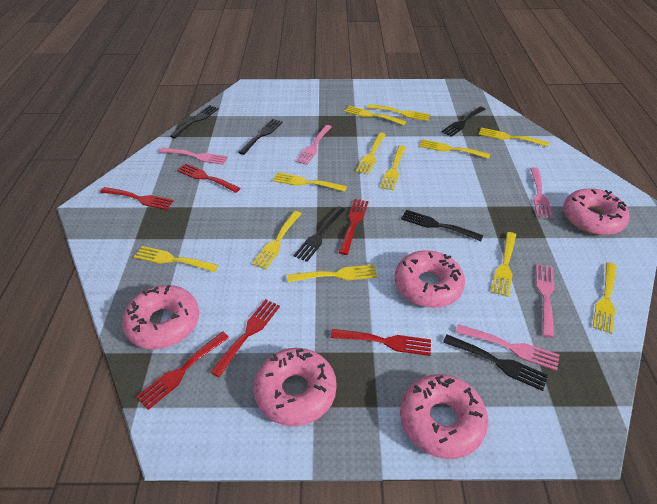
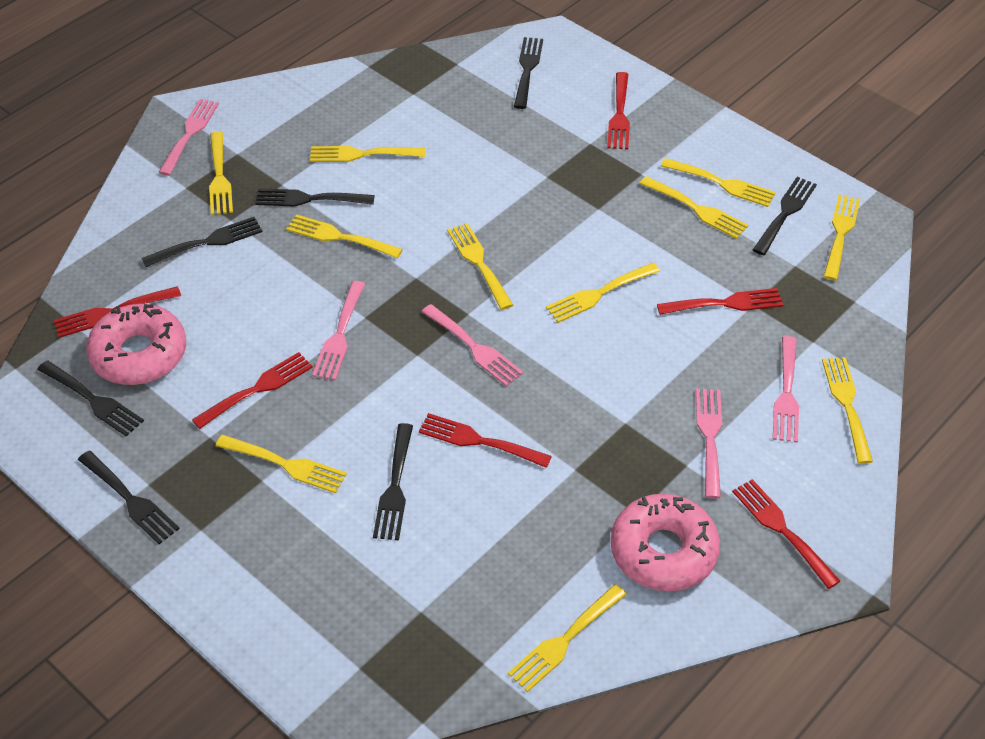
black fork: [170,105,219,139] [238,119,283,155] [294,206,345,262] [401,210,483,241] [442,106,486,137] [443,335,548,391] = 6 -> [37,360,144,436] [78,451,180,544] [142,217,263,267] [255,188,375,207] [373,423,413,540] [514,37,543,109] [753,177,817,255] = 7
pink donut: [122,285,199,349] [254,348,337,426] [395,250,465,308] [400,374,488,459] [563,188,630,235] = 5 -> [86,304,186,385] [611,494,720,591] = 2
yellow fork: [134,246,218,272] [252,211,302,269] [273,172,347,192] [287,265,377,282] [344,105,406,125] [356,133,386,175] [367,104,430,121] [380,145,406,191] [419,139,490,159] [479,127,549,147] [491,232,516,297] [593,262,616,334] = 12 -> [209,132,233,215] [216,435,347,493] [286,214,403,258] [310,146,425,162] [447,223,513,310] [508,584,627,692] [546,263,660,323] [640,176,748,239] [661,158,776,207] [822,357,873,464] [823,194,860,280] = 11

